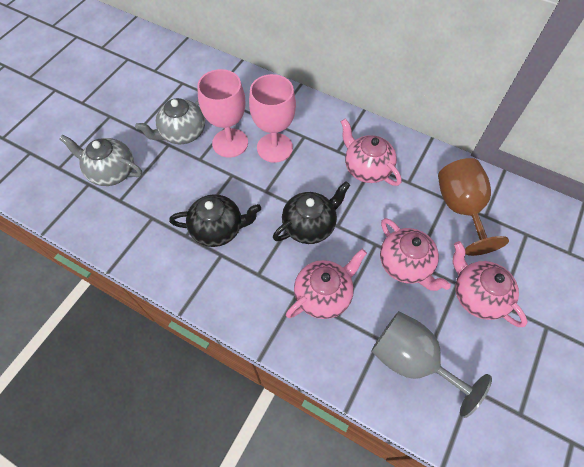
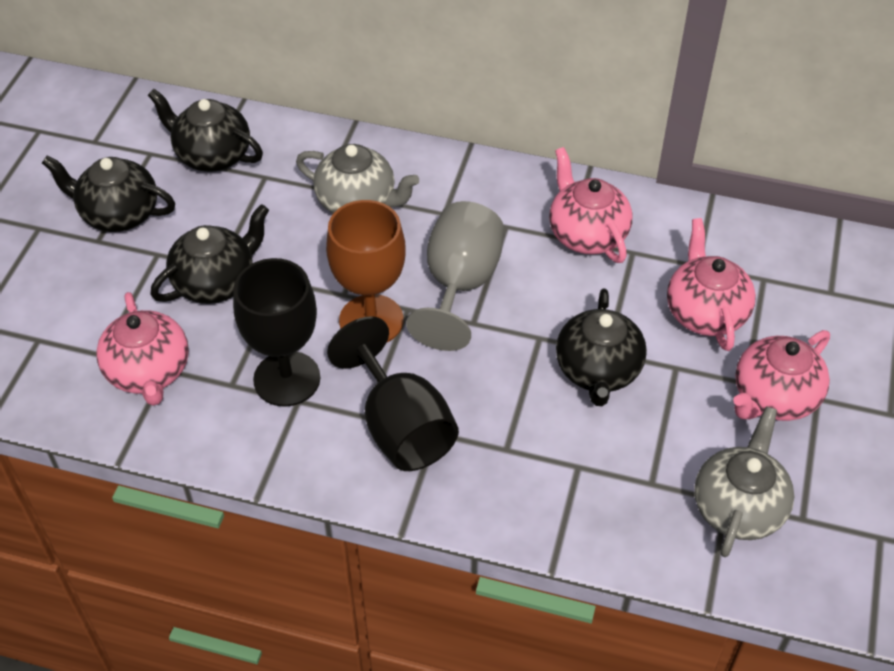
black goblet: none = 0 -> [233,258,320,407] [327,316,459,471] = 2
black teapot: [169,194,261,247] [273,181,350,244] = 2 -> [42,155,175,232] [148,89,263,172] [150,204,269,304] [556,289,647,406] = 4
pink goblet: [197,69,248,158] [249,74,296,163] = 2 -> none = 0

